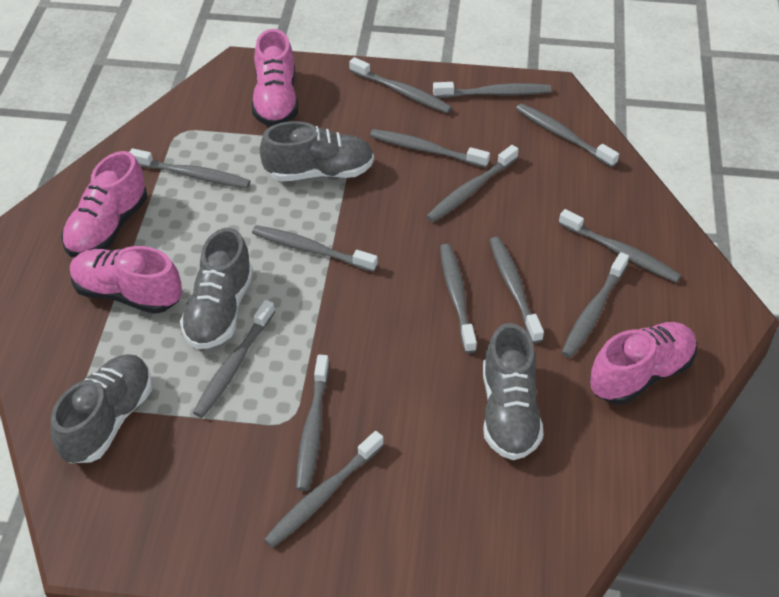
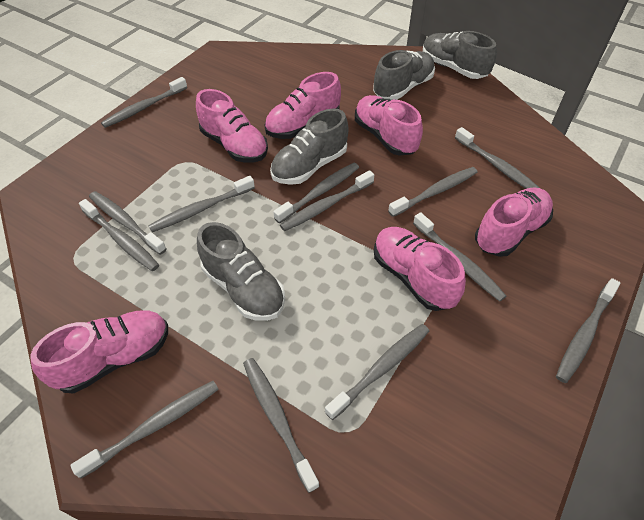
grey toothbrush: [130,148,251,188] [193,300,275,418] [252,225,378,272] [264,431,384,548] [296,355,329,491] [349,57,452,113] [370,129,490,168] [426,145,519,222] [433,82,551,98] [440,244,477,353] [489,237,544,343] [516,103,619,167] [559,209,681,283] [561,252,629,358] = 14 -> [70,381,219,479] [79,199,159,271] [89,191,167,255] [101,77,187,128] [148,176,255,232] [243,358,320,493] [273,163,359,224] [280,170,374,231] [325,324,429,420] [388,167,478,217] [413,212,506,302] [455,127,539,189] [556,278,620,383] = 13
pink shoe: [61,151,147,257] [70,246,182,314] [252,29,298,126] [590,322,697,405] = 4 -> [30,311,168,394] [196,89,268,163] [264,72,341,139] [355,95,423,156] [374,227,466,311] [475,187,553,257] = 6

